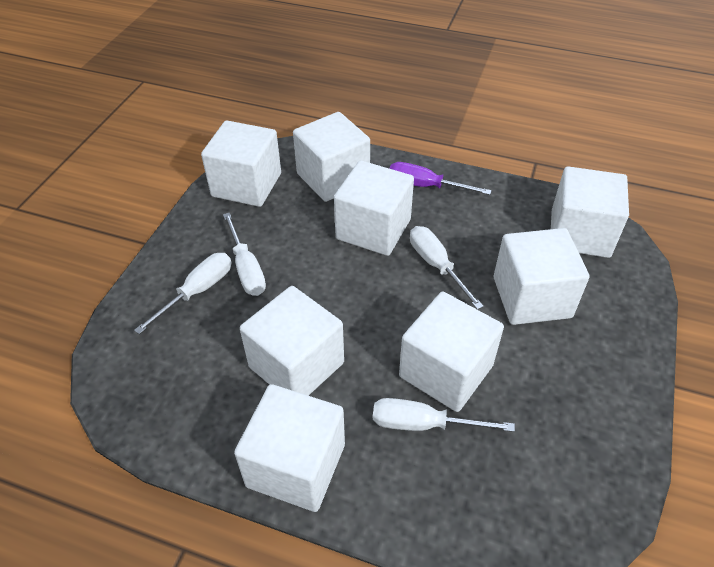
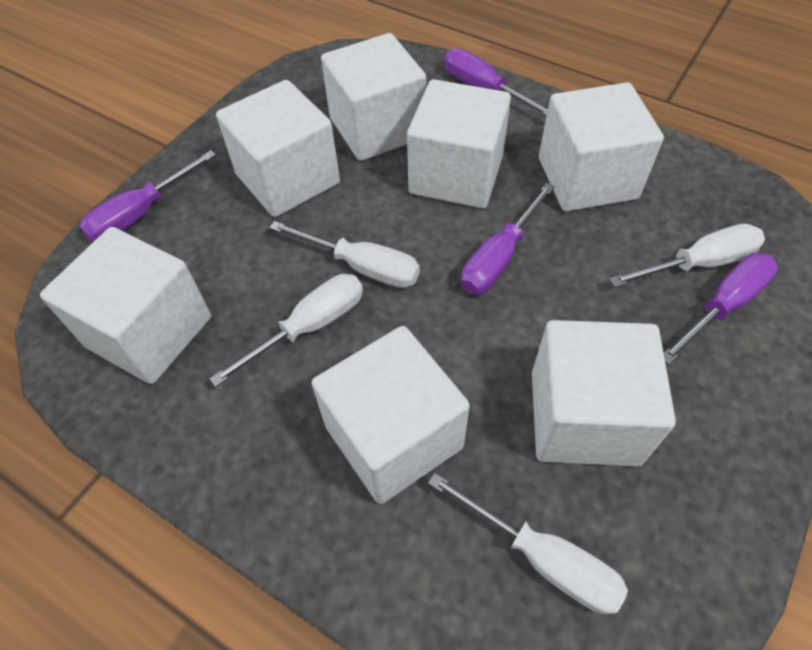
purple screwdriver: [390,162,492,195] = 1 -> [79,150,216,242] [444,48,548,116] [461,183,555,295] [664,253,778,365] = 4
white cube: [201,121,281,207] [234,384,345,512] [240,286,344,396] [293,112,370,202] [334,161,414,256] [399,292,504,412] [494,228,589,325] [551,166,629,258] = 8 -> [40,227,211,384] [216,80,340,217] [311,326,470,504] [321,33,426,161] [407,79,511,209] [532,320,676,466] [539,82,664,212] = 7

